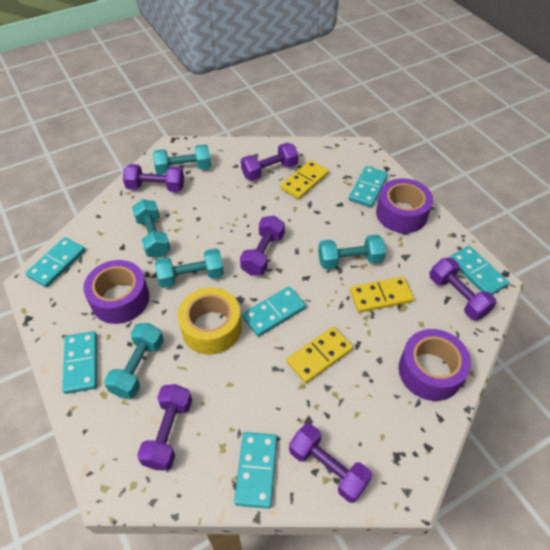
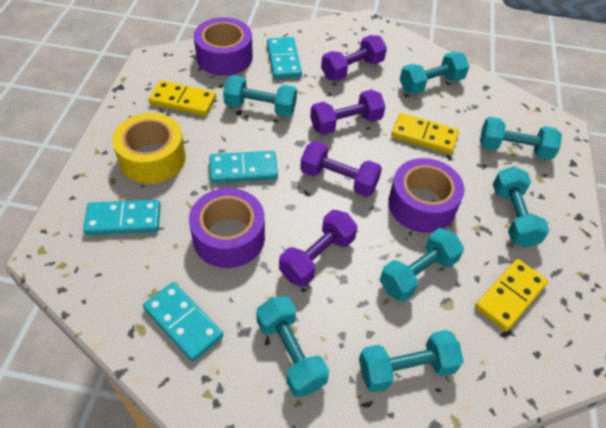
purple dumbbell: [123,164,184,192] [137,384,192,470] [240,216,285,276] [241,143,298,181] [289,423,372,503] [430,258,497,320] = 6 -> [279,210,358,287] [300,141,382,197] [310,90,385,135] [321,35,387,81] = 4
turquoise domino: [26,237,85,288] [62,331,97,394] [234,432,277,509] [242,286,306,337] [349,166,388,207] [449,246,509,295] = 6 -> [83,200,160,235] [143,282,223,361] [209,151,278,183] [267,37,302,79] = 4
turquoise dumbbell: [104,323,164,399] [132,199,171,258] [153,145,211,175] [155,248,224,288] [318,235,386,269] = 5 -> [223,75,297,117] [256,296,329,397] [359,330,463,392] [380,228,464,301] [400,51,469,94] [480,117,562,160] [493,166,549,248] = 7

